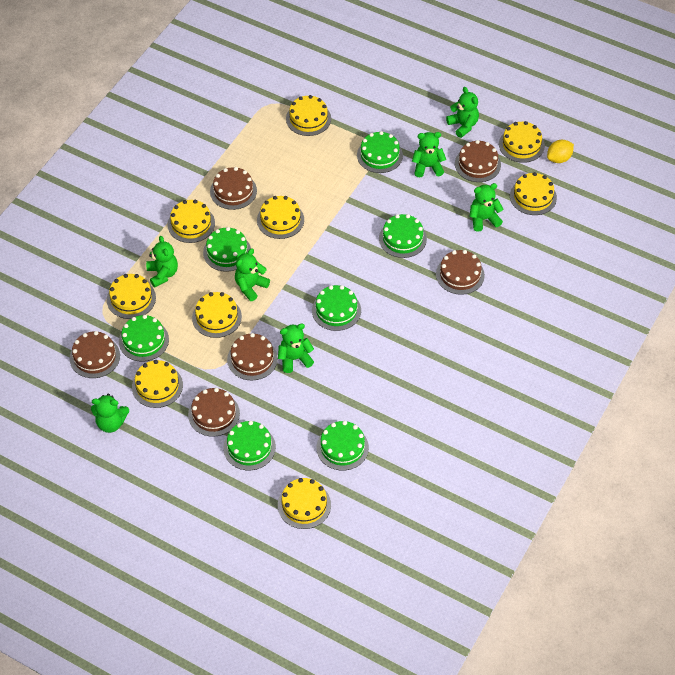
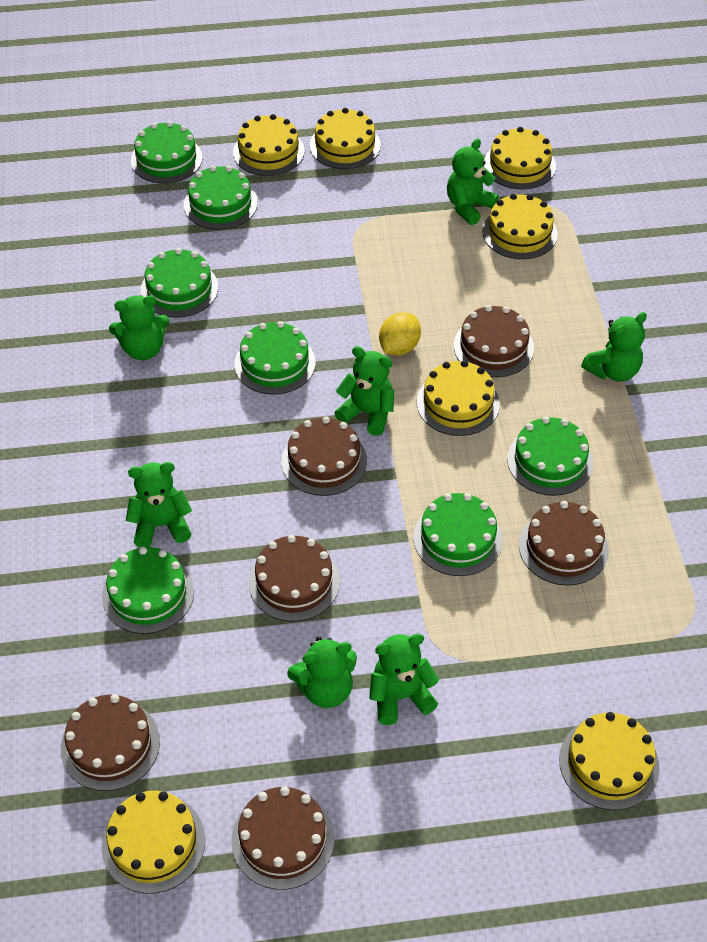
yellow cake: [107,274,156,319] [132,360,183,408] [167,200,215,243] [192,292,242,338] [257,196,304,239] [278,478,331,529] [286,95,331,136] [499,121,545,163] [510,172,557,215] = 9 -> [102,791,205,894] [233,114,304,176] [310,108,381,169] [417,360,500,436] [482,194,558,259] [484,127,556,190] [559,712,660,810] = 7

